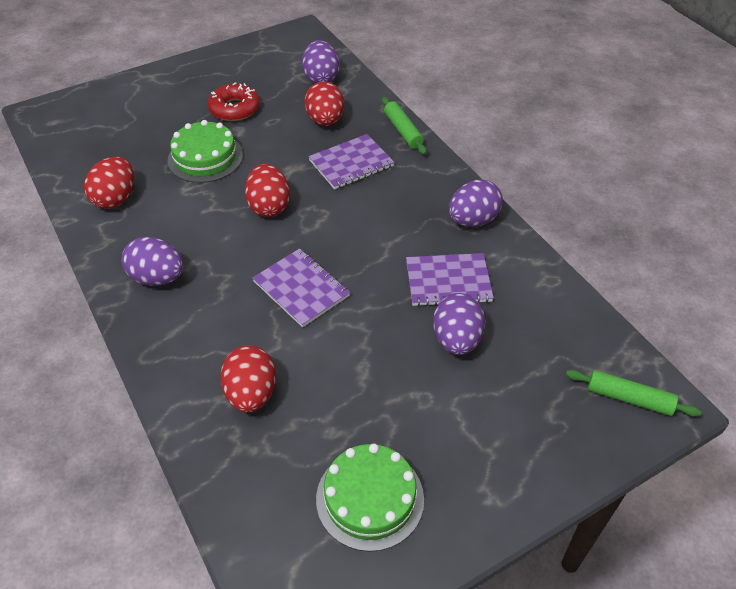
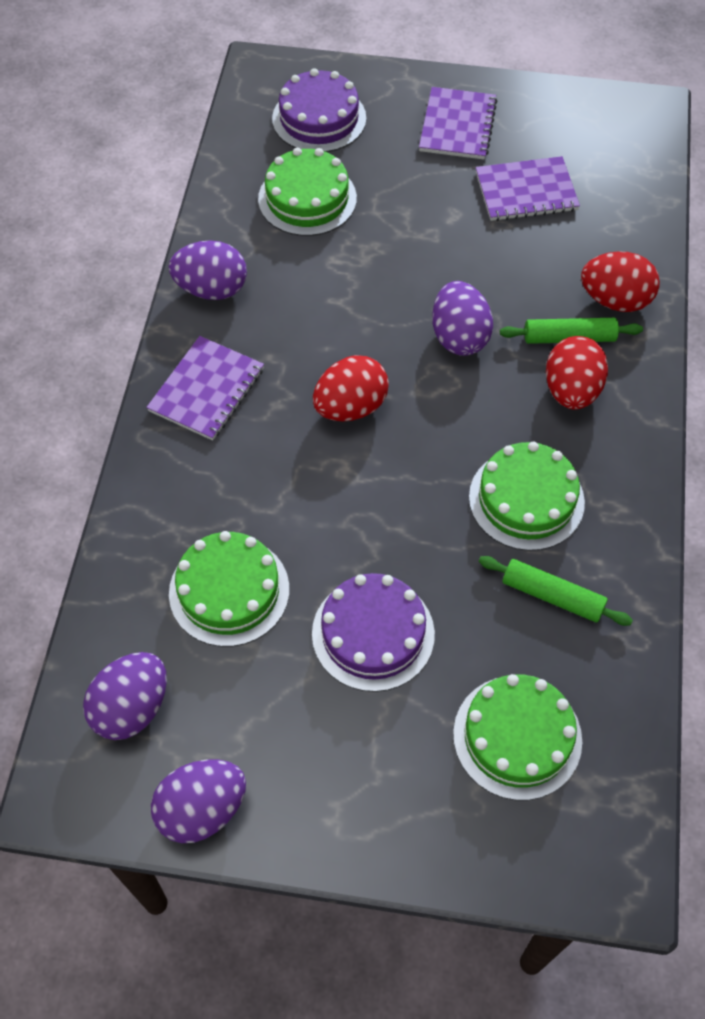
green cake: [167,120,243,183] [316,444,424,552] = 2 -> [169,531,289,647] [258,148,357,236] [453,674,582,800] [469,441,585,551] = 4
purple cake: none = 0 -> [272,68,366,152] [312,573,435,692] = 2
red donut: [207,82,260,121] = 1 -> none = 0
red egg: [84,157,134,209] [220,345,276,413] [245,164,290,217] [304,81,344,126] = 4 -> [313,355,389,421] [546,336,608,410] [581,251,660,312] = 3

